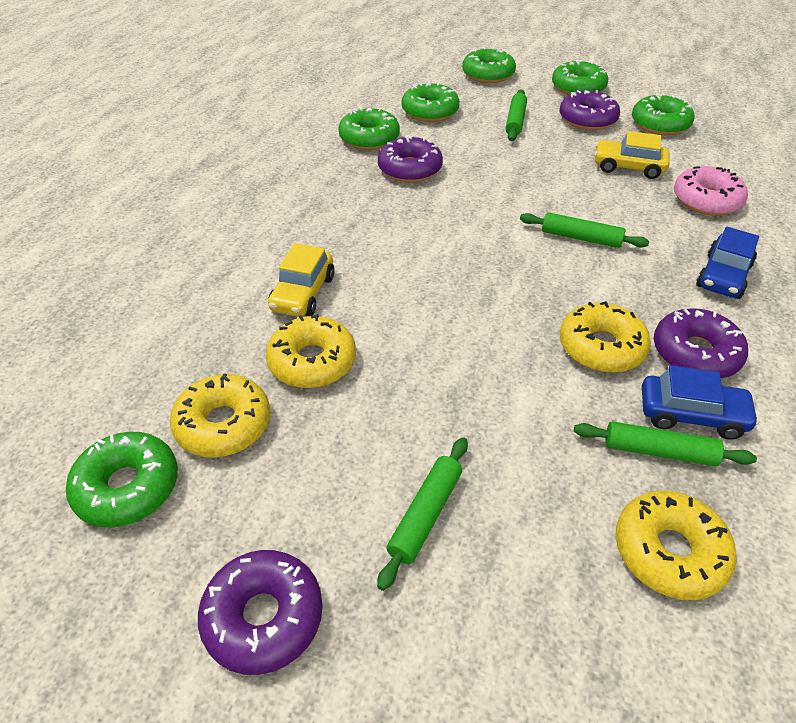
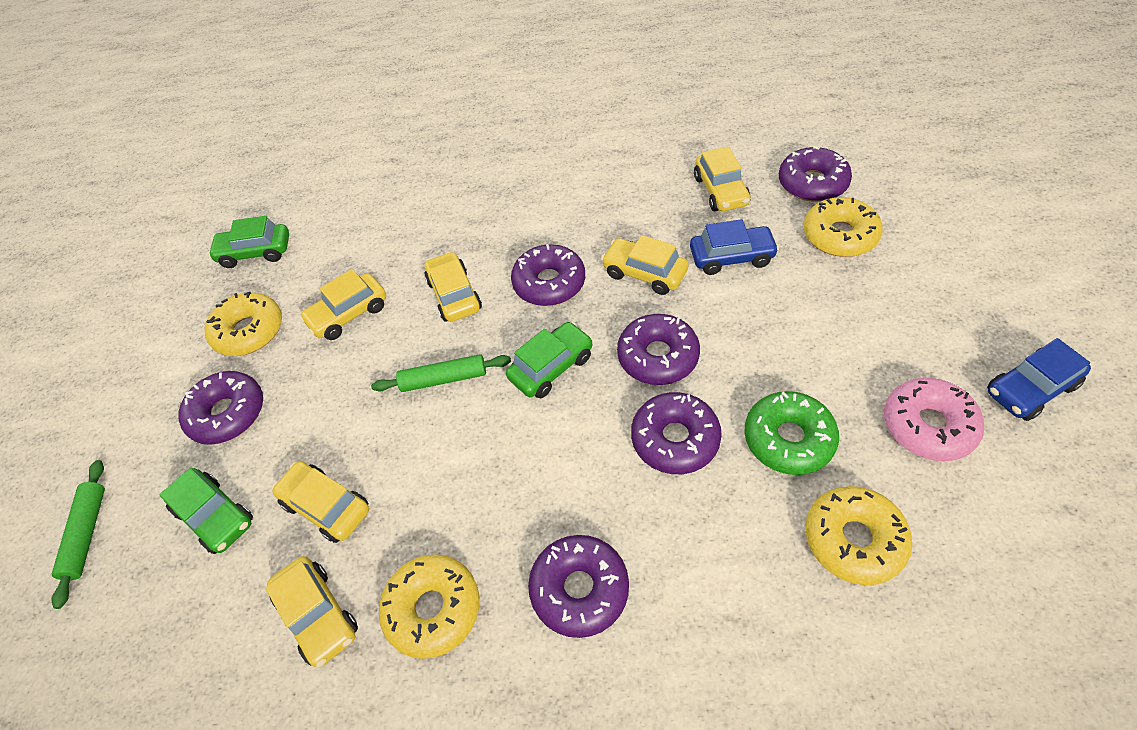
green car: none = 0 -> [159,468,253,554] [208,216,289,268] [506,321,593,398] = 3
green donut: [66,432,178,527] [338,108,400,150] [402,83,460,122] [462,47,516,83] [552,59,608,95] [632,94,695,135] = 6 -> [744,391,839,475] = 1
green rolling pin: [377,437,468,591] [505,90,527,141] [520,212,649,248] [574,421,757,466] = 4 -> [51,460,105,609] [371,354,511,392] = 2
purple donut: [198,550,323,675] [378,135,443,182] [560,90,620,130] [654,308,748,378] = 4 -> [178,371,263,445] [511,244,585,306] [528,535,629,638] [617,314,700,385] [631,392,722,474] [779,146,852,202] = 6
yellow car: [268,243,335,317] [594,131,670,179] = 2 -> [265,556,358,667] [272,461,369,543] [299,269,386,340] [424,251,482,322] [601,235,689,295] [694,146,750,212] = 6

